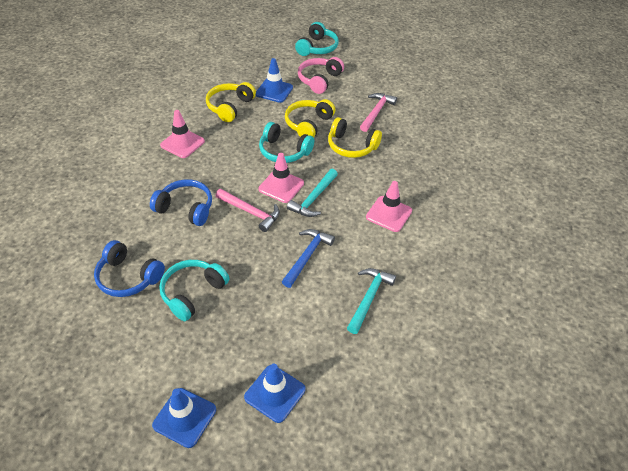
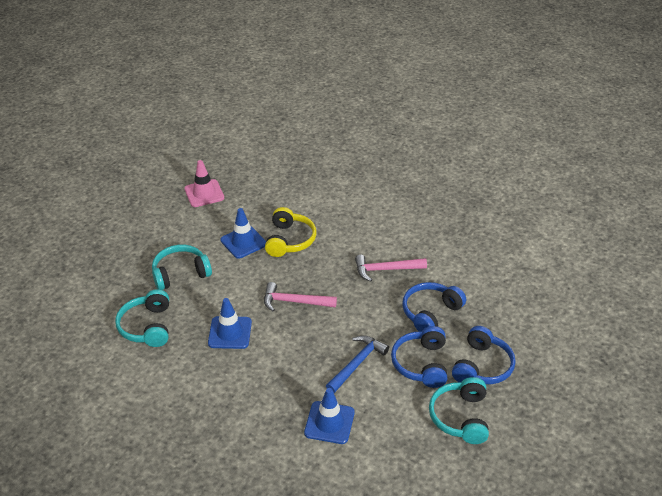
blue headphones: [94,240,165,297] [150,179,212,226] = 2 -> [391,326,447,388] [402,282,466,332] [452,326,516,384] = 3
pink headphones: [298,57,344,94] = 1 -> none = 0
pink traffic cone: [160,110,205,158] [259,153,304,203] [366,181,412,232] = 3 -> [184,160,224,207] = 1
turquoise hammer: [287,169,338,217] [347,268,396,334] = 2 -> none = 0
yellow headphones: [206,82,256,122] [285,99,335,138] [328,117,382,158] = 3 -> [265,207,316,257] = 1

